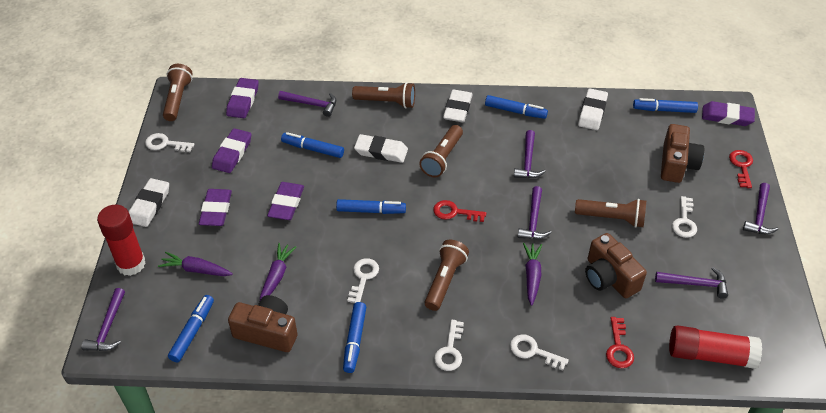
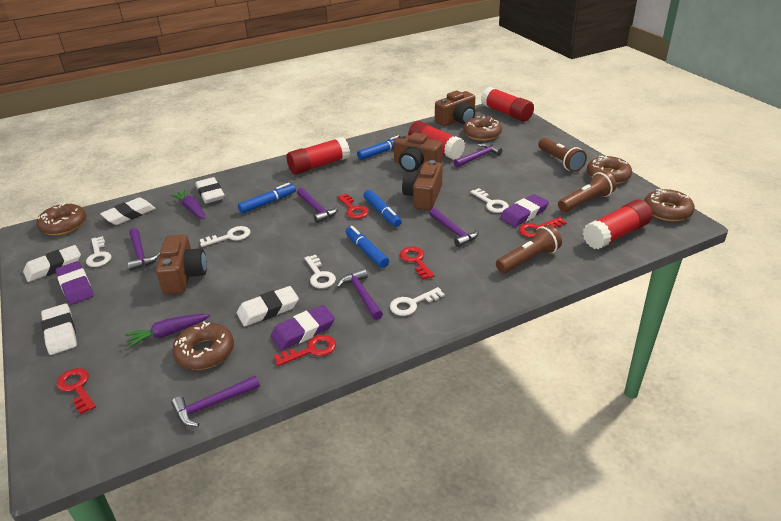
blue marker: [168,295,214,363] [281,132,344,158] [336,199,406,214] [343,302,366,373] [485,95,548,119] [633,98,698,113] = 6 -> [238,183,296,214] [346,226,389,268] [357,135,399,160] [363,190,402,227] = 4
brown camera: [228,295,297,352] [585,233,647,298] [661,124,704,183] = 3 -> [156,234,207,294] [394,132,442,172] [402,160,442,210] [435,91,475,127] = 4
brown donut: none = 0 -> [36,203,86,235] [172,322,234,370] [463,117,502,141] [587,156,632,184] [644,189,695,221] = 5
brown flashlight: [163,64,193,121] [352,82,415,108] [419,125,463,178] [424,240,469,311] [575,199,646,228] = 5 -> [496,224,562,273] [538,138,587,172] [558,171,616,212] = 3
purple carrot: [158,252,233,276] [260,243,296,300] [523,243,542,306] = 3 -> [125,314,211,348] [170,189,205,219] = 2
purple eraser: [199,189,232,226] [212,128,252,173] [226,78,259,118] [267,182,304,220] [702,101,755,126] = 5 -> [55,261,94,305] [270,305,335,350] [500,194,549,227] = 3
red glue stick: [97,205,146,276] [669,325,762,369] = 2 -> [287,137,350,175] [408,121,465,160] [481,87,534,121] [583,199,653,249] = 4
red key: [433,200,486,222] [606,317,634,368] [729,150,753,188] = 3 -> [57,368,96,414] [274,335,336,366] [337,194,369,219] [400,247,434,280] [519,217,567,238] = 5
white eraser: [129,178,169,227] [354,134,408,163] [443,90,473,122] [578,88,608,130] = 4 -> [23,245,81,282] [41,303,77,355] [100,198,156,225] [196,177,225,203] [237,286,299,326] = 5

